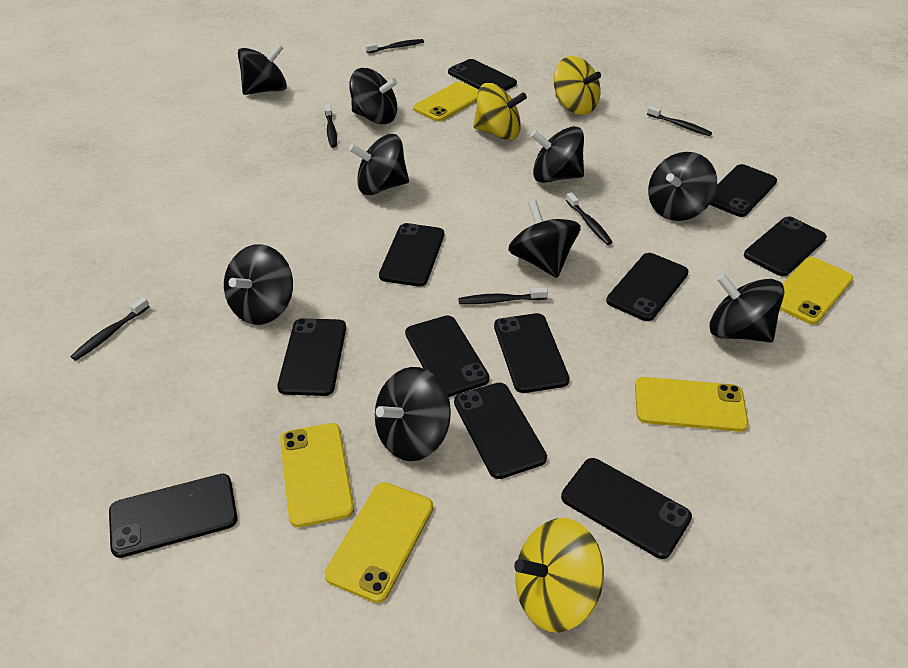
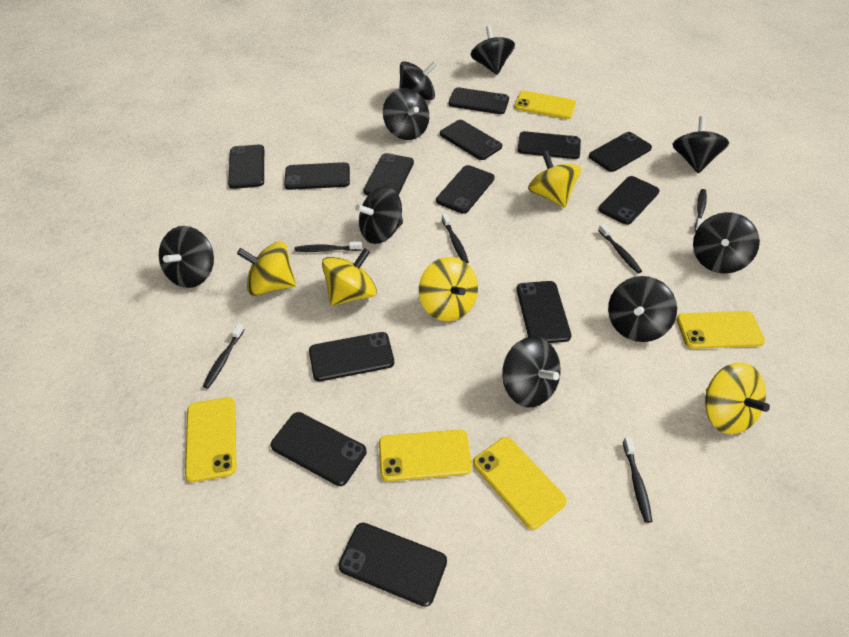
black phone: [109,474,238,558] [277,318,346,396] [379,223,444,287] [405,315,490,397] [448,59,517,91] [454,382,547,479] [494,313,570,393] [561,458,692,559] [606,253,689,321] [709,164,777,217] [744,216,827,276] = 11 -> [228,144,264,189] [270,412,367,486] [284,162,350,190] [309,332,394,381] [338,523,447,607] [363,153,414,195] [436,165,495,214] [440,120,502,160] [449,87,509,114] [516,281,571,343] [518,131,581,159] [589,132,652,172] [598,176,659,225] = 13
yellow spinning top: [473,83,527,140] [514,518,604,633] [554,56,601,115] = 3 -> [237,241,296,296] [322,248,377,306] [419,257,478,321] [528,150,581,208] [705,362,770,434] = 5

